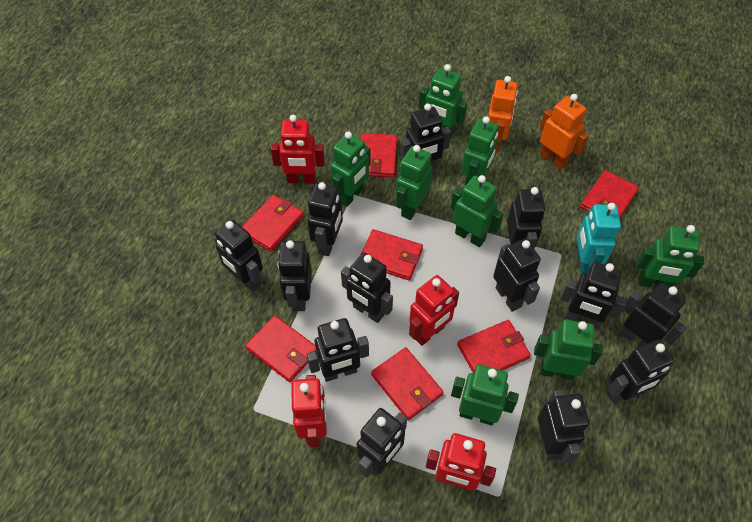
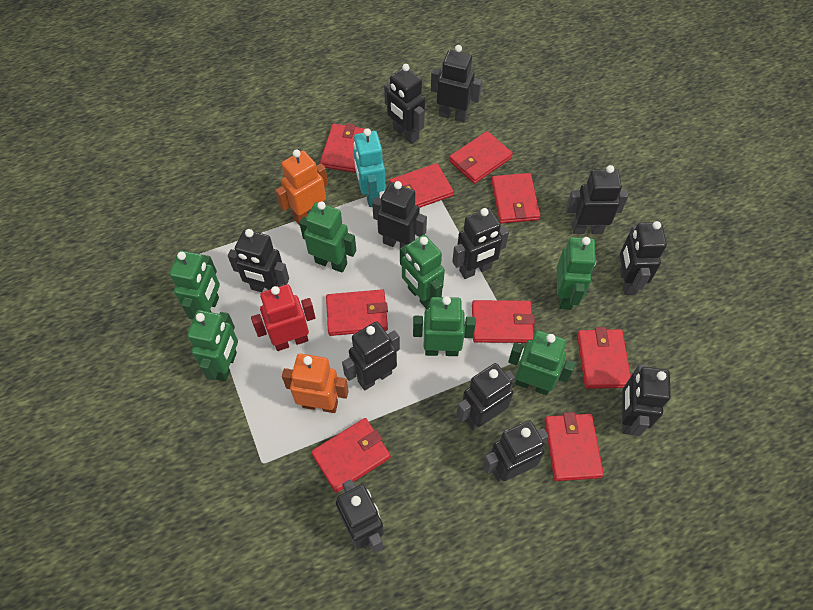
black robot: [214,220,263,292] [277,241,312,311] [307,318,369,382] [308,182,343,256] [341,253,393,323] [357,408,407,478] [400,103,451,170] [493,239,541,312] [507,187,545,248] [538,390,589,463] [560,262,627,329] [607,339,675,404] [620,283,687,347] = 13 -> [228,229,289,292] [336,479,384,553] [342,321,400,391] [372,181,427,248] [384,64,425,144] [431,45,482,122] [452,208,509,279] [456,363,515,430] [482,420,549,482] [566,165,628,234] [620,221,667,295] [622,364,671,436] = 12
green robot: [331,131,371,207] [396,145,433,220] [418,64,468,139] [450,175,504,247] [451,364,519,425] [461,116,499,186] [534,320,603,380] [636,225,704,288] = 8 -> [169,251,220,320] [187,310,238,382] [300,202,356,273] [400,235,445,309] [413,296,476,356] [508,330,575,395] [557,237,596,310] = 7
red robot: [270,115,325,184] [291,375,327,447] [409,275,459,346] [426,433,496,491] = 4 -> [251,284,315,351] = 1
red wallet: [242,195,304,252] [246,315,316,382] [360,133,397,178] [361,229,423,280] [371,347,443,420] [457,320,531,374] [580,170,639,218] = 7 -> [311,418,391,493] [320,123,365,173] [326,289,388,336] [389,163,454,208] [449,131,513,184] [472,300,535,343] [492,173,540,223] [545,412,604,481] [577,327,631,389] = 9

